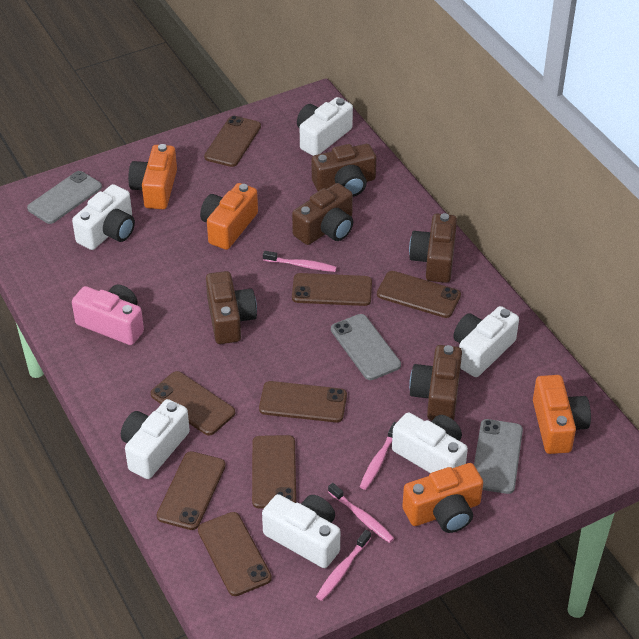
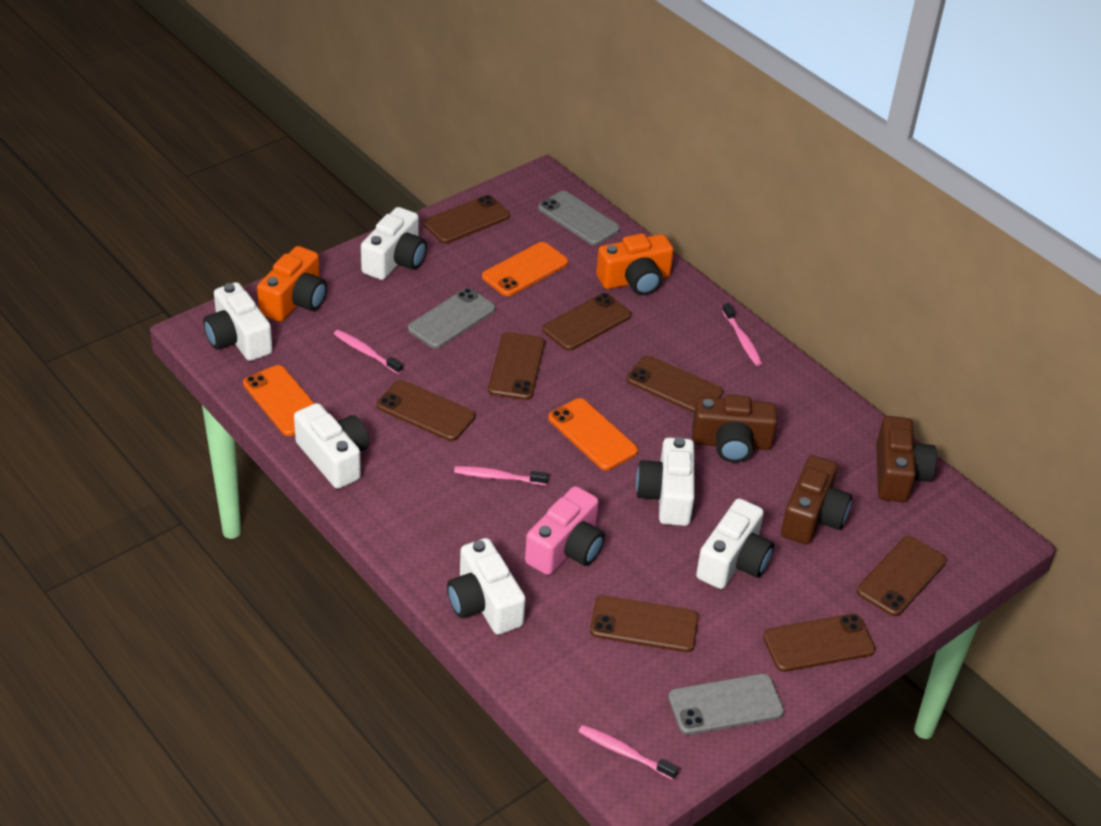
brown camera: [206,271,257,344] [292,183,353,245] [312,144,376,197] [409,213,457,283] [409,345,462,420] = 5 -> [692,394,777,463] [781,455,852,544] [876,416,937,502] = 3
orange camera: [128,144,177,209] [200,183,258,250] [402,463,483,533] [533,375,591,454] = 4 -> [257,246,327,322] [596,233,674,295] = 2
orange phone: none = 0 -> [243,365,315,436] [482,242,568,296] [548,398,638,470] = 3

